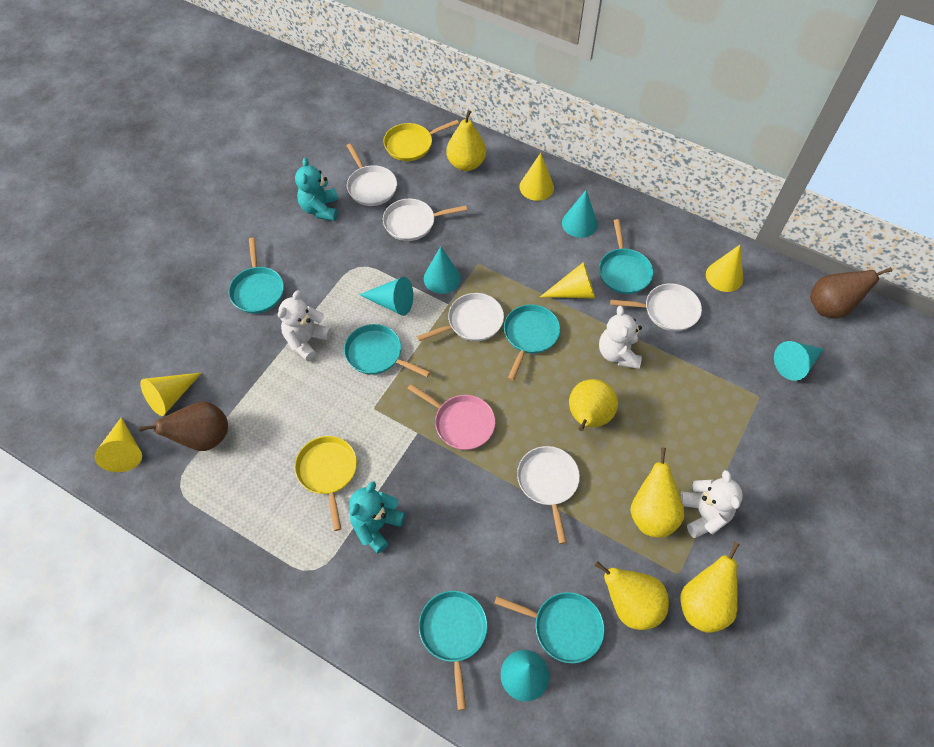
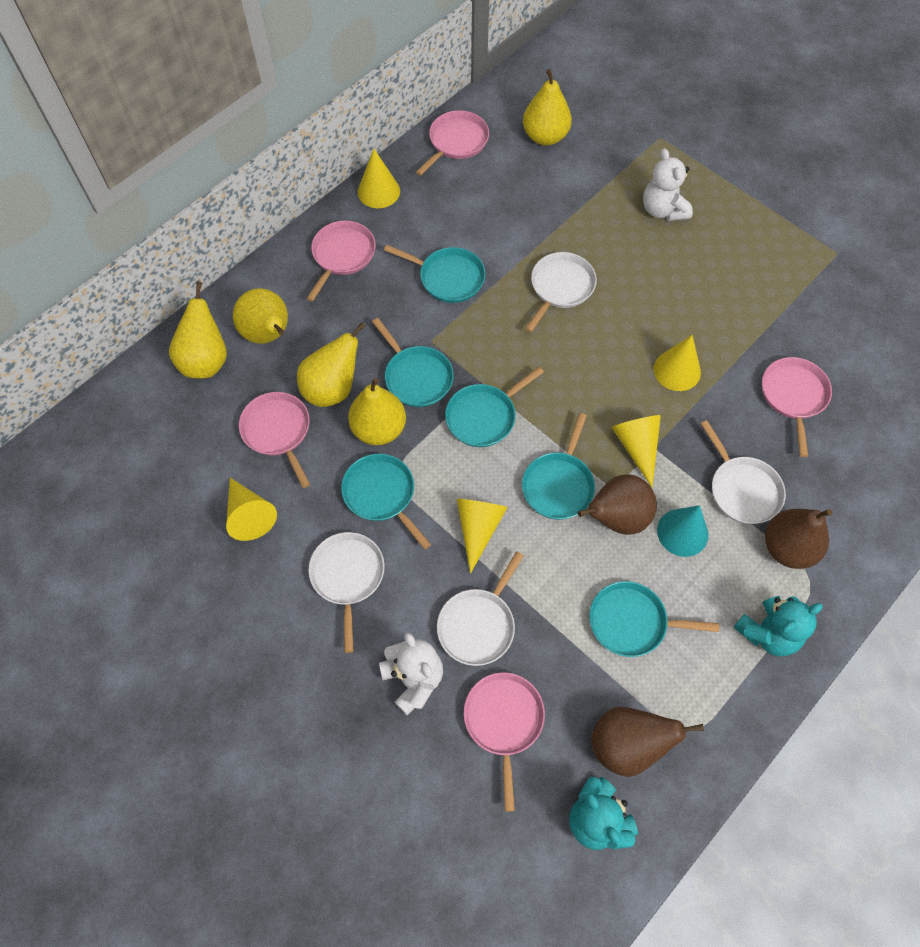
brown pear: [139,402,228,451] [810,267,892,318] = 2 -> [578,474,657,535] [591,707,704,777] [765,509,832,569] = 3
pink pan: [407,384,495,450] = 1 -> [239,392,310,488] [306,221,376,302] [416,110,489,176] [464,672,545,812] [762,357,832,457] = 5
turquoise cone: [359,277,413,316] [424,246,461,294] [500,650,549,702] [562,190,598,238] [774,341,824,381] = 5 -> [657,505,709,557] = 1
white pan: [347,143,397,206] [383,199,467,241] [417,293,504,341] [517,446,580,544] [610,283,702,331] = 5 -> [308,532,384,653] [437,551,524,666] [525,252,597,332] [701,420,786,524] = 4
white teddy bear: [278,290,332,361] [599,306,642,369] [680,470,743,538] = 3 -> [379,633,443,716] [643,148,693,221] = 2
yellow pan: [295,436,357,531] [383,120,459,161] = 2 -> none = 0

